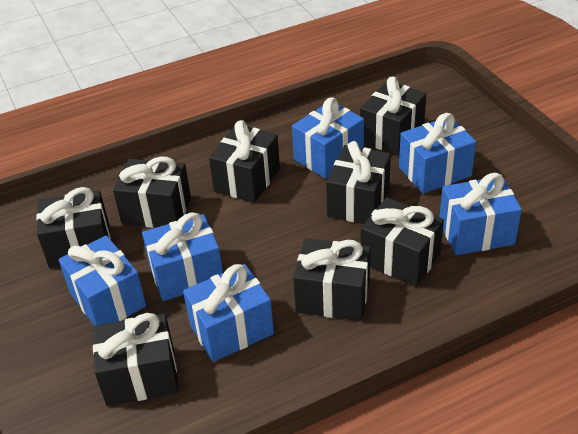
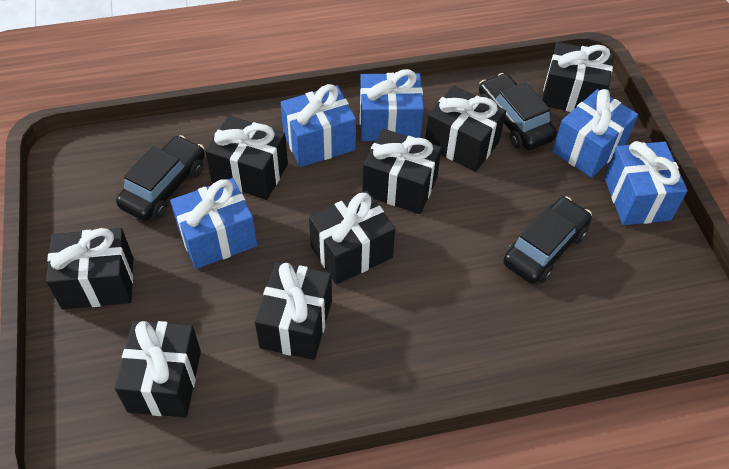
black car: none = 0 -> [116,135,205,221] [479,73,557,150] [503,197,592,284] = 3
blue gift: [59,235,146,326] [142,212,223,301] [183,264,274,362] [292,97,364,179] [399,113,476,194] [439,173,522,255] = 6 -> [170,178,257,269] [281,84,356,167] [360,69,424,141] [552,89,638,178] [604,141,688,225] = 5

